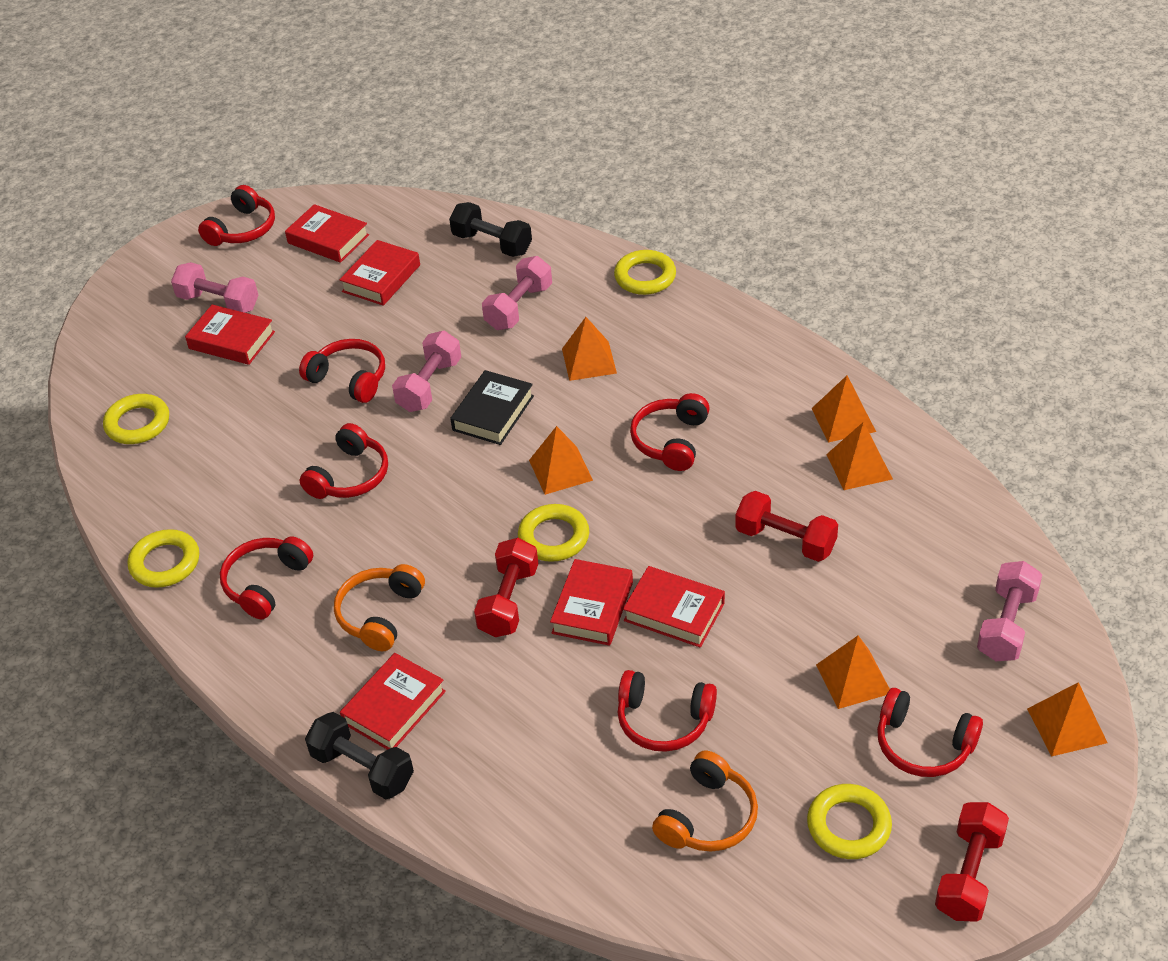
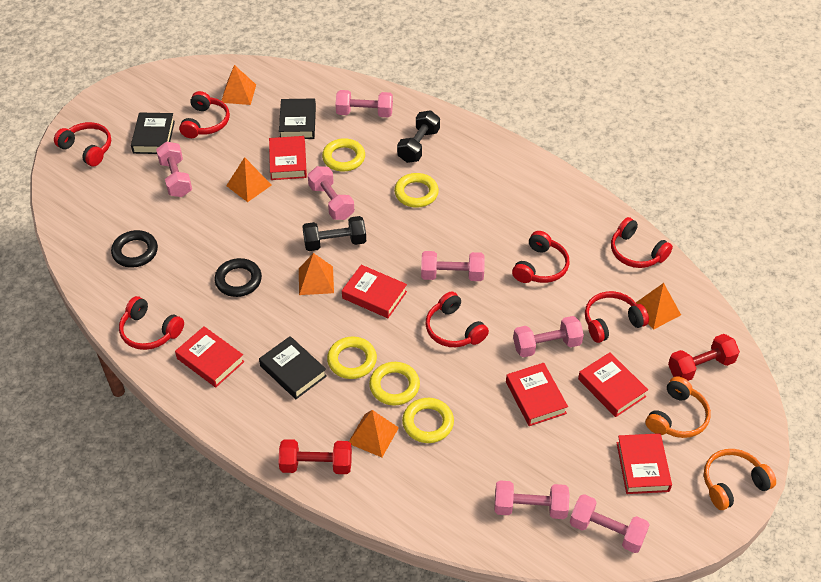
black book: [450,370,534,445] = 1 -> [131,112,175,154] [259,336,327,399] [279,99,316,139] = 3
black ring: none = 0 -> [111,230,158,268] [214,258,262,297] = 2
orange pyramid: [529,426,593,495] [562,317,617,381] [812,376,876,442] [816,636,890,709] [826,422,893,490] [1027,682,1107,757] = 6 -> [221,65,256,105] [226,157,271,202] [299,253,334,295] [349,410,399,457] [636,283,681,330] = 5
pink dumbbell: [171,262,259,313] [392,330,461,412] [482,256,552,330] [977,561,1042,661] = 4 -> [156,142,192,197] [308,166,354,220] [335,90,393,118] [421,251,485,281] [495,480,569,519] [513,316,584,357] [570,494,650,553] = 7
red dumbbell: [474,538,538,637] [735,491,838,562] [935,802,1009,922] = 3 -> [278,439,352,474] [668,334,740,381] = 2

